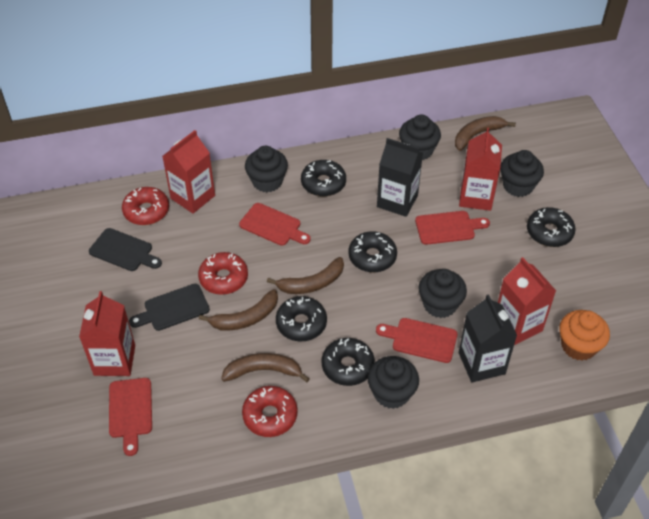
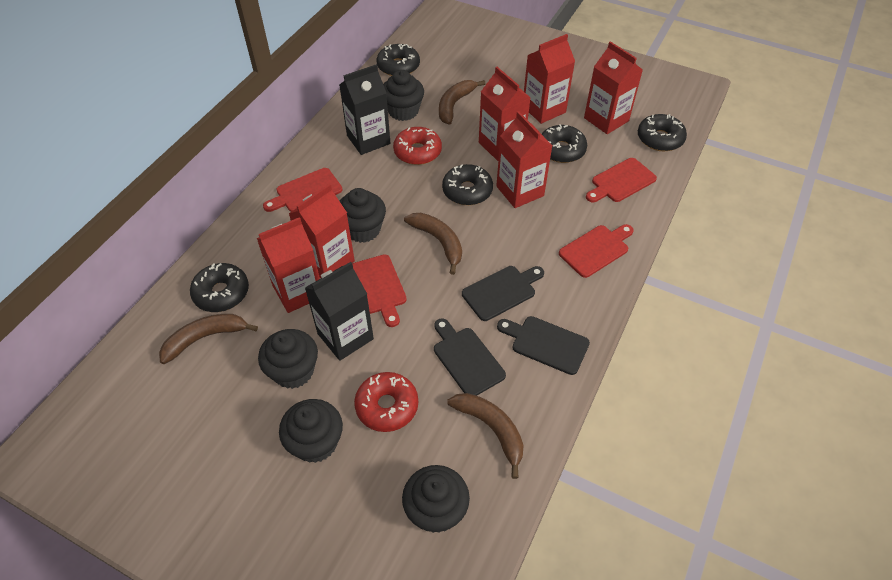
black cutting board: [89,228,162,271] [129,284,210,331] = 2 -> [434,318,506,396] [462,266,544,321] [497,316,590,375] = 3
orange cupcake: [559,310,610,361] = 1 -> none = 0
red carton: [79,291,135,376] [163,130,215,214] [459,128,502,211] [498,257,556,345] = 4 -> [257,217,320,313] [289,184,355,278] [479,67,531,161] [496,111,552,208] [524,34,575,124] [584,41,643,134] = 6
red donut: [122,187,169,225] [198,252,248,295] [242,386,298,437] = 3 -> [354,372,418,432] [393,127,442,165] = 2

